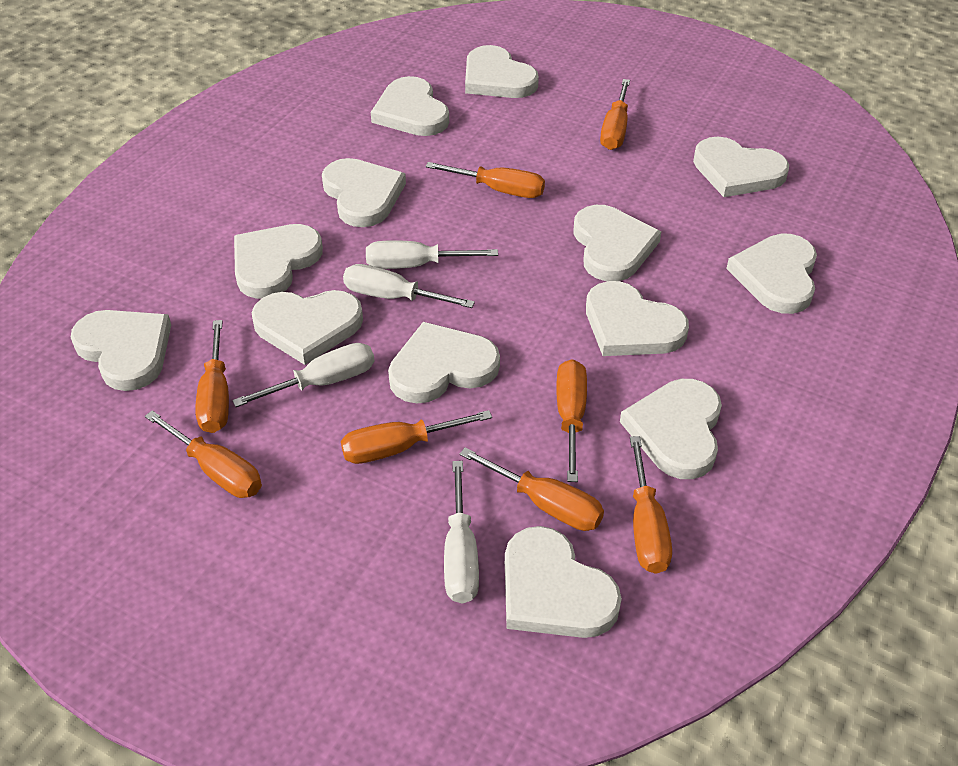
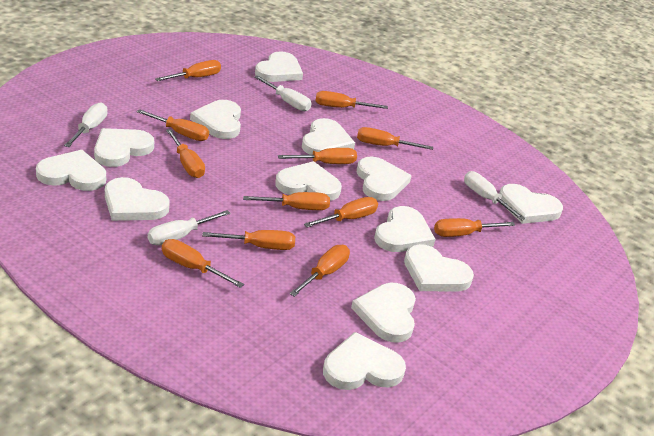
orange screwdriver: [145,410,262,498] [195,320,229,433] [341,410,492,464] [425,162,545,198] [459,447,604,531] [556,359,587,482] [600,79,630,150] [630,436,672,574] = 8 -> [137,109,209,141] [155,60,221,81] [162,239,244,288] [166,129,205,178] [202,230,295,250] [243,192,330,210] [278,148,357,164] [289,245,350,297] [304,197,378,228] [316,91,388,109] [357,127,433,150] [434,218,515,237] = 12

